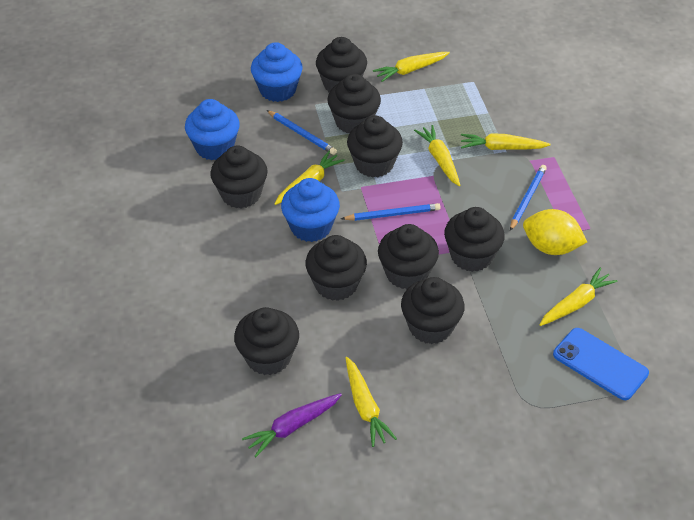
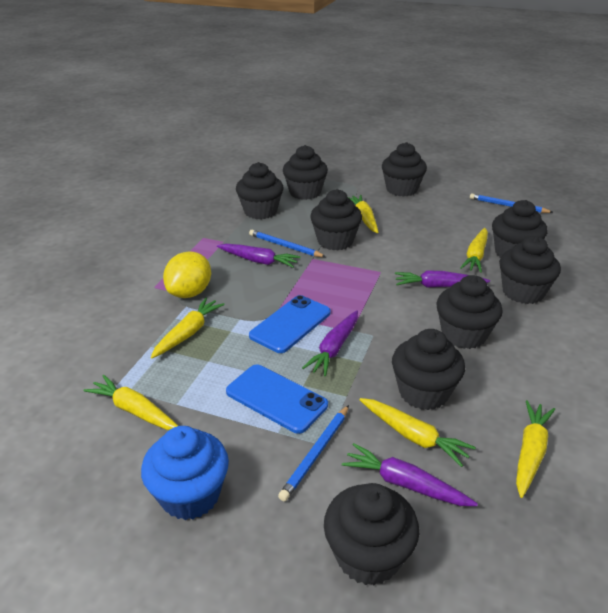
blue cupcake: [185,99,240,160] [251,42,303,102] [281,178,340,242] = 3 -> [141,426,229,520] = 1
blue phone: [553,328,649,400] = 1 -> [226,364,328,434] [249,295,331,353] = 2
purple carrot: [242,393,342,457] = 1 -> [217,244,301,268] [302,310,358,376] [342,443,478,506] [395,271,490,288] = 4

